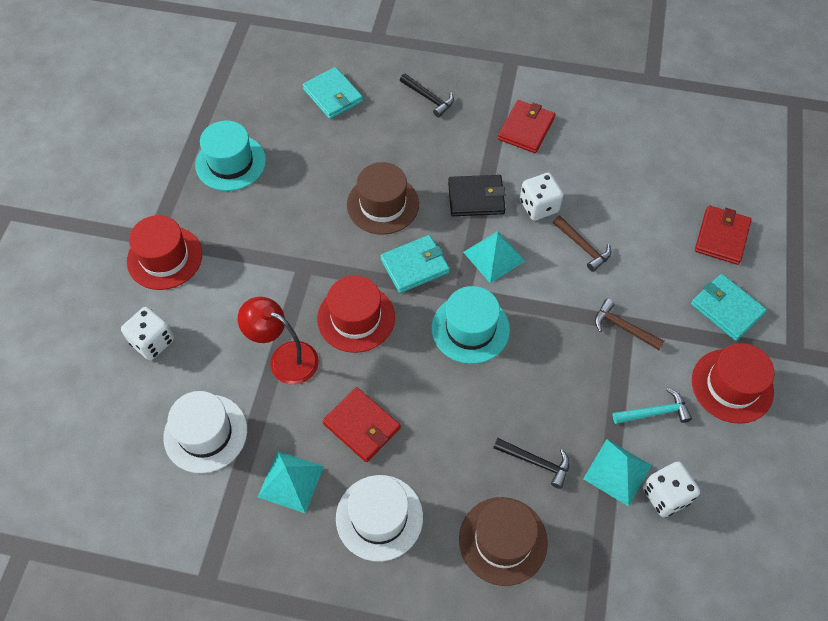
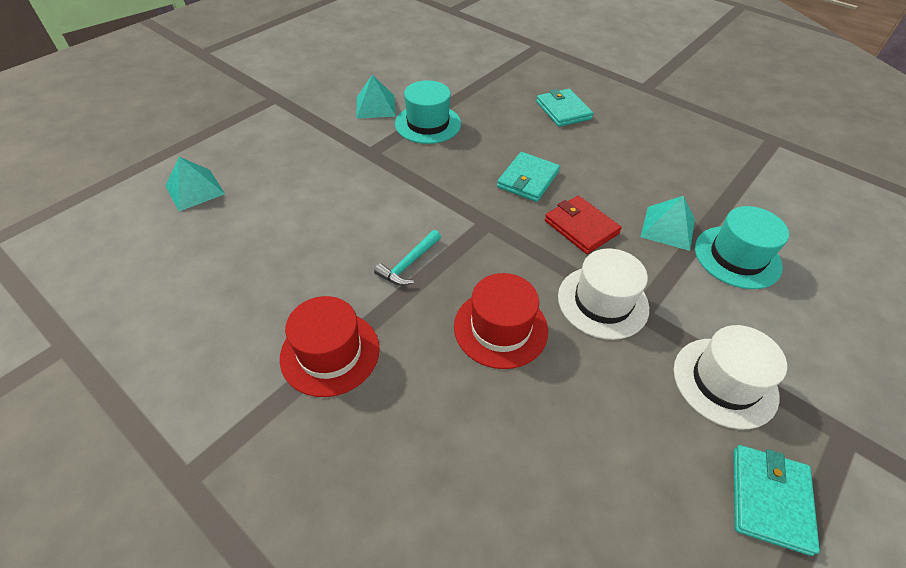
black hammer: [400,74,454,117] [493,438,570,489] = 2 -> none = 0
black wallet: [448,175,506,216] = 1 -> none = 0
brown hammer: [553,216,611,272] [595,299,665,350] = 2 -> none = 0
brown hat: [347,162,419,235] [459,497,548,586] = 2 -> none = 0
red hat: [127,215,202,290] [317,275,395,353] [692,343,775,424] = 3 -> [280,296,380,397] [454,273,548,369] = 2
red lamp: [238,297,319,385] = 1 -> none = 0
red wallet: [322,387,401,462] [498,100,555,153] [695,206,752,265] = 3 -> [545,196,622,254] = 1
white dice: [121,307,174,360] [520,173,563,220] [643,461,700,517] = 3 -> none = 0

